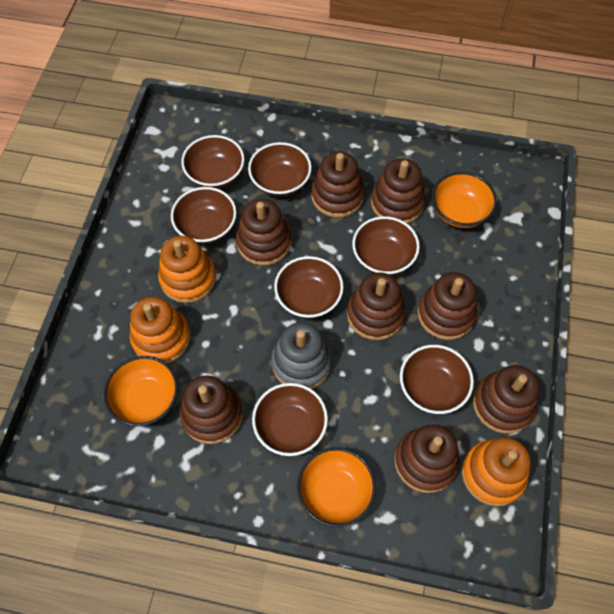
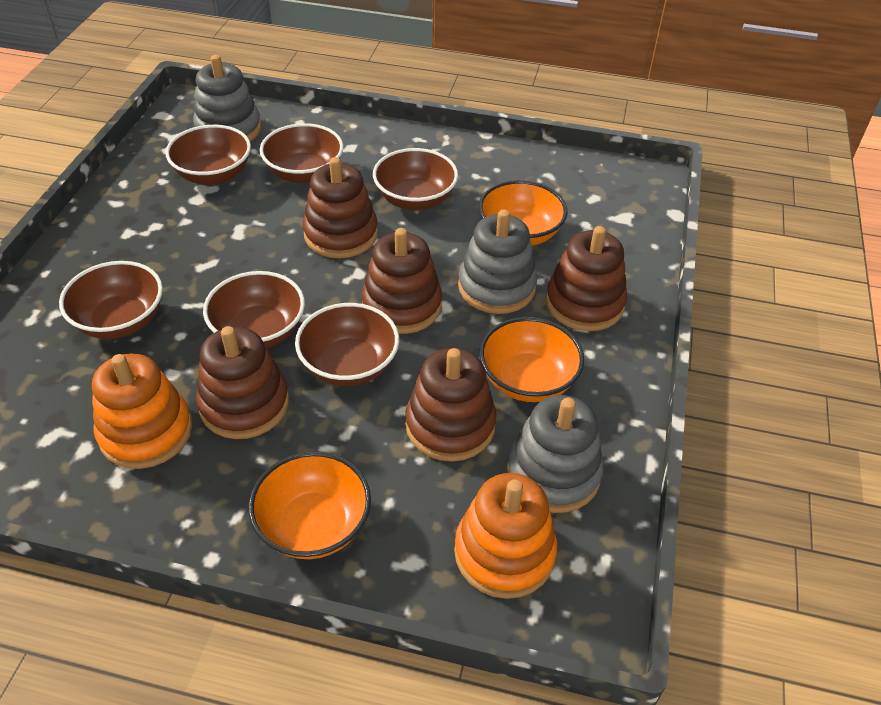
brown bowl: [171,187,237,244] [181,135,245,189] [248,142,312,197] [252,383,328,456] [274,256,344,318] [352,216,420,275] [400,345,474,414] = 7 -> [59,261,163,339] [166,125,251,185] [203,271,305,348] [260,123,344,183] [295,303,399,386] [373,148,458,210] = 6
brown stacking toy: [180,376,243,444] [236,199,291,266] [311,151,365,218] [347,273,406,340] [371,158,425,224] [394,424,460,493] [417,272,477,340] [473,365,540,434] = 8 -> [196,326,289,439] [303,157,378,258] [362,228,442,334] [405,348,496,462] [546,226,627,331] = 5
grey stacking toy: [271,322,332,389] = 1 -> [193,55,261,141] [458,210,537,314] [507,395,603,513] = 3
orange stacking toy: [130,297,190,363] [158,236,216,303] [462,438,531,507] = 3 -> [92,353,192,469] [454,473,557,599] = 2

